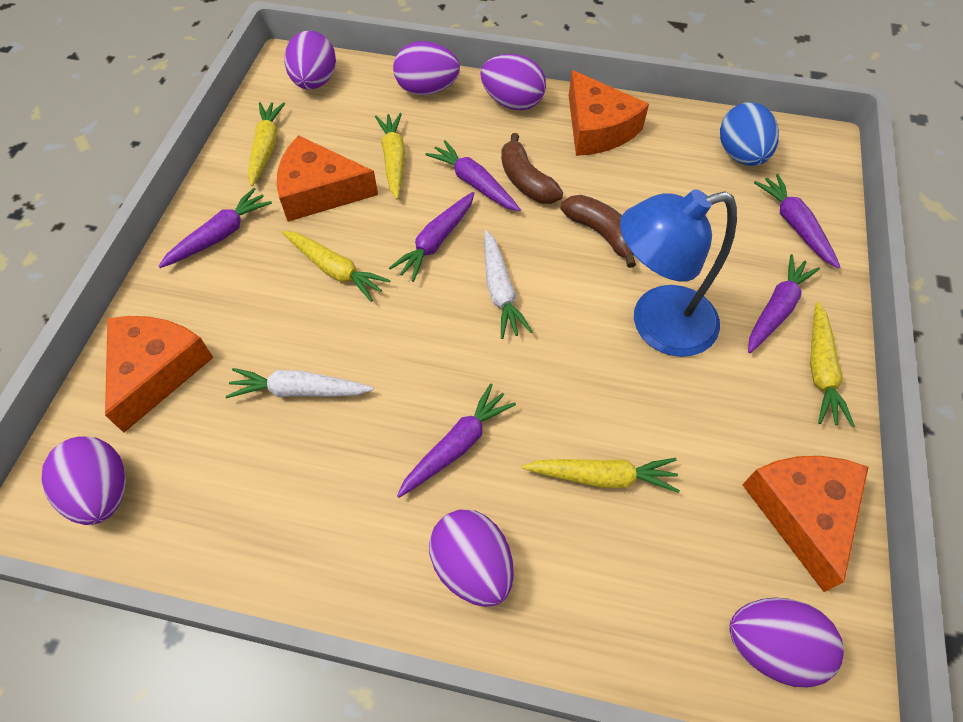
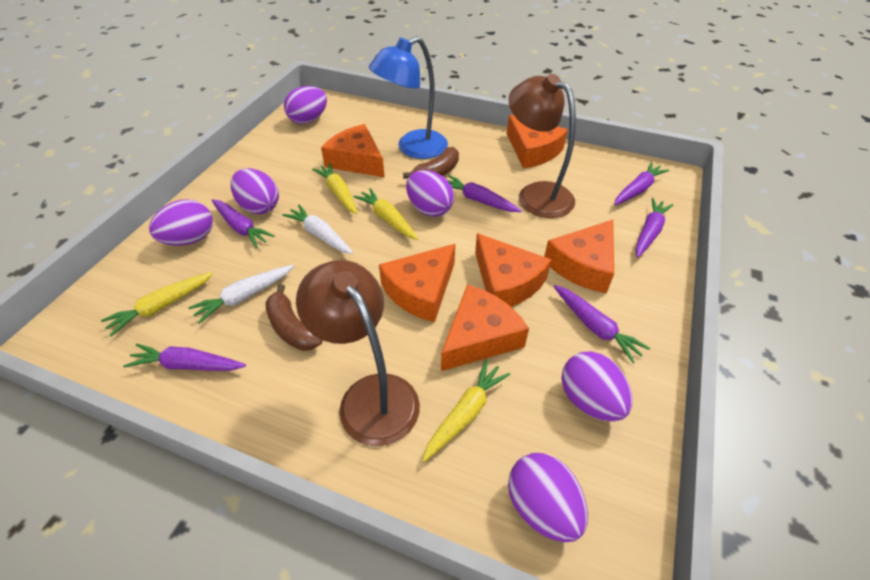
blue egg: [720,102,779,166] = 1 -> none = 0
brown lamp: none = 0 -> [296,260,420,446] [509,74,576,218] = 2
orange cheese: [105,316,214,433] [277,135,378,222] [569,70,649,156] [742,456,869,592] = 4 -> [321,124,385,178] [379,244,455,322] [441,285,529,371] [475,233,552,306] [507,115,568,168] [544,220,614,293] = 6
yellow carrot: [248,102,285,186] [282,231,391,302] [375,113,405,199] [522,458,680,493] [810,302,854,427] = 5 -> [101,272,213,337] [312,163,357,214] [353,188,418,240] [423,359,510,462] = 4

